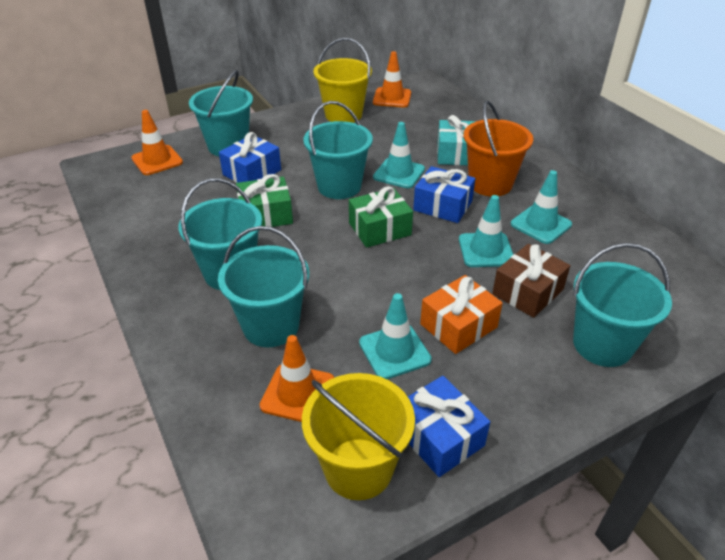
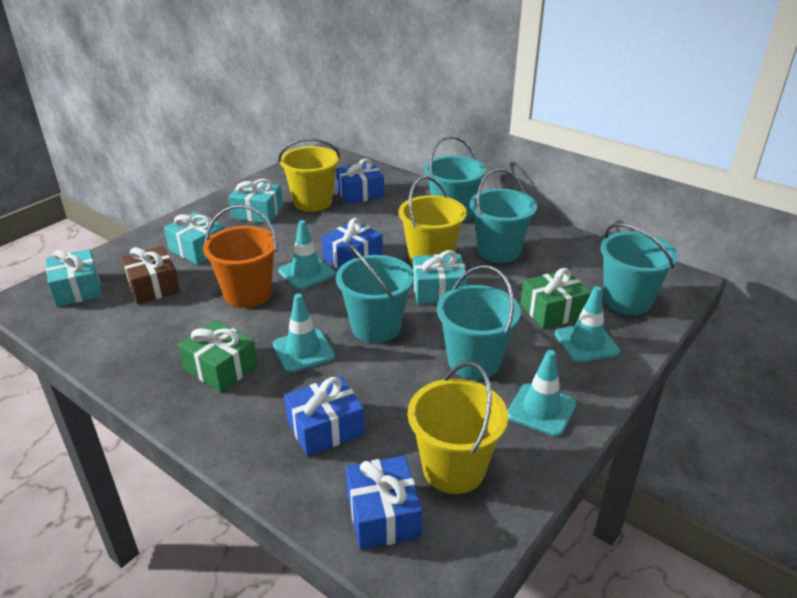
blue gift: [219,132,281,183] [408,376,490,477] [413,166,475,223] = 3 -> [284,375,365,456] [322,218,383,268] [336,159,384,204] [346,456,422,550] = 4
orange gift: [420,275,503,354] = 1 -> none = 0
orange traffic cone: [131,110,183,175] [259,335,334,422] [373,51,411,107] = 3 -> none = 0
turquoise gift: [437,115,476,165] = 1 -> [46,249,102,307] [164,212,225,265] [228,179,283,223] [413,250,468,304] = 4
yellow bucket: [302,373,415,500] [313,38,372,123] = 2 -> [278,138,341,212] [399,176,467,265] [408,362,508,494] = 3

